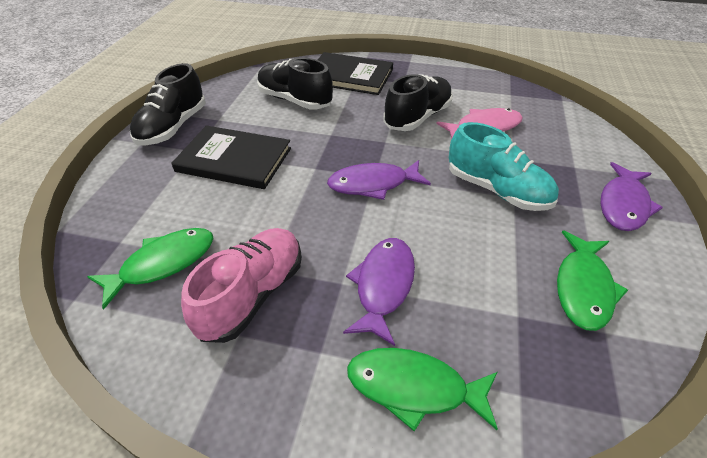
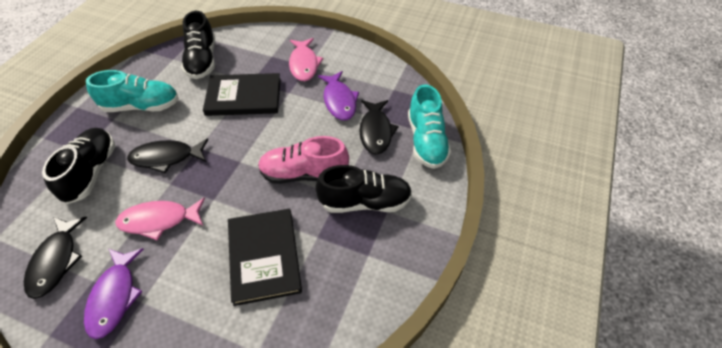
black fish: none = 0 -> [24,217,87,299] [127,139,208,173] [360,100,399,155] = 3
green fish: [87,228,214,310] [347,348,498,431] [557,230,628,331] = 3 -> none = 0
pink fish: [436,108,523,140] = 1 -> [115,198,205,241] [289,38,324,81] = 2
purple fish: [327,160,431,200] [343,238,415,346] [601,162,663,231] = 3 -> [84,248,144,339] [318,71,359,120] = 2
turquoise shoe: [449,122,559,211] = 1 -> [86,70,179,112] [408,84,451,169] = 2

